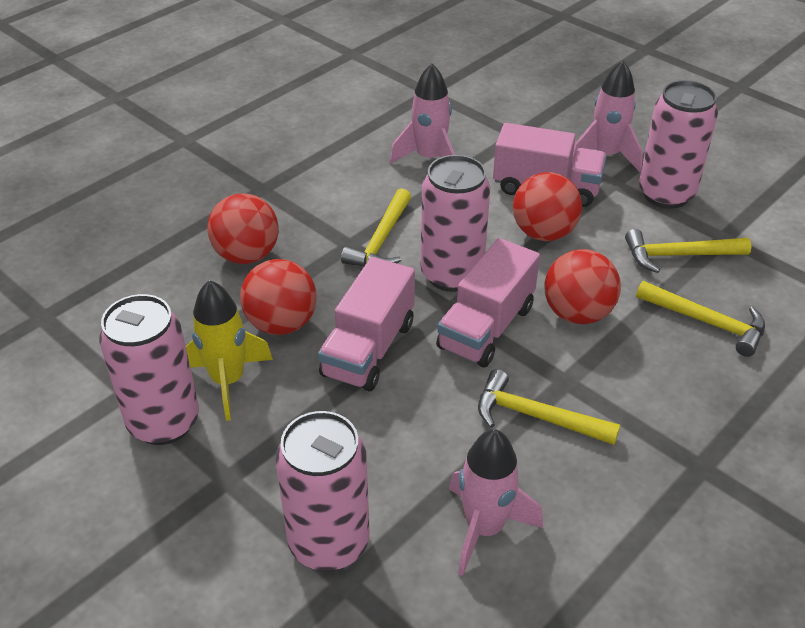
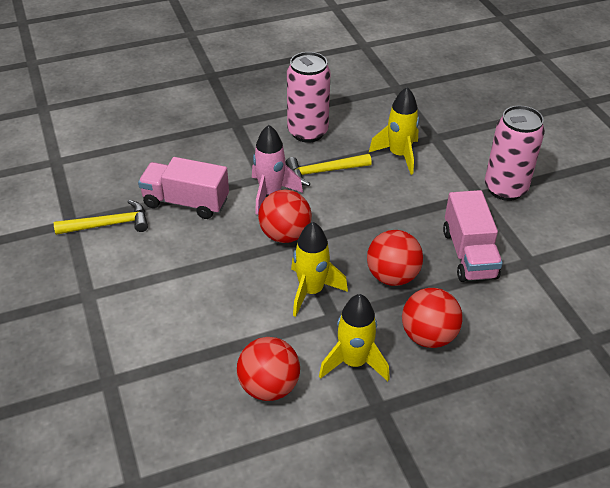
pink can: [99,294,199,445] [275,411,370,571] [421,155,490,292] [639,80,718,209] = 4 -> [287,52,331,143] [485,105,545,201] = 2
pink rocket: [390,64,455,164] [449,429,543,576] [572,61,643,172] = 3 -> [252,125,303,215] = 1
pink truck: [318,257,415,391] [436,238,540,368] [493,123,607,207] = 3 -> [138,157,229,219] [443,190,503,282] = 2
yellow hammer: [341,188,411,266] [478,369,620,445] [625,229,751,273] [636,281,765,357] = 4 -> [54,200,148,235] [286,154,372,186] = 2
yellow rocket: [186,280,273,421] = 1 -> [291,222,348,317] [319,294,390,381] [369,87,419,175] = 3

